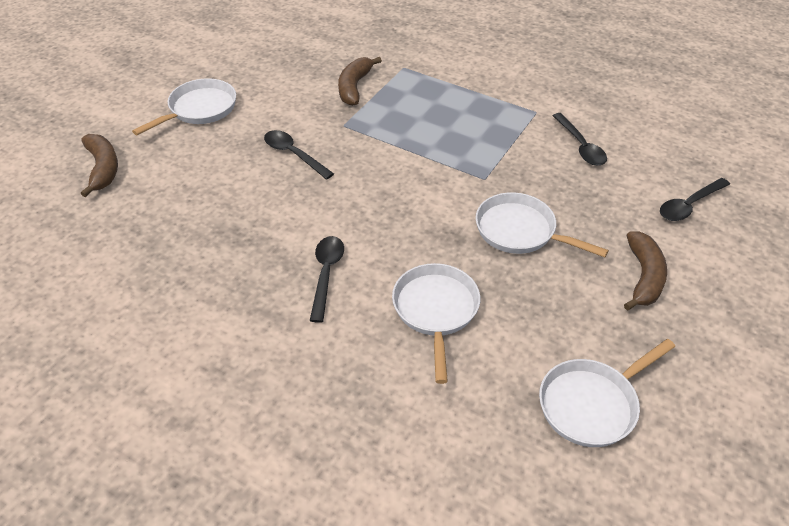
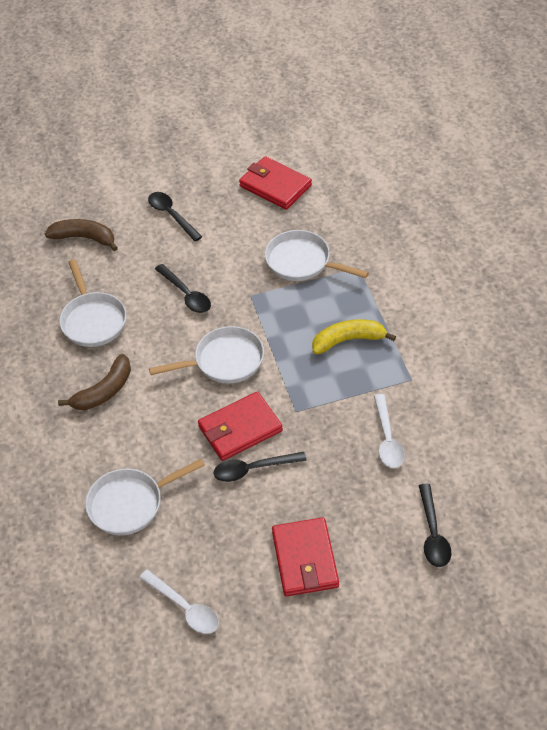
brown banana: [80,134,118,197] [338,57,382,106] [624,231,667,311] = 3 -> [45,219,118,251] [58,354,131,410] = 2
red wallet: none = 0 -> [198,391,283,461] [239,156,312,210] [272,517,339,596] = 3
white spoon: none = 0 -> [139,569,219,634] [374,394,405,468] = 2
yellow banana: none = 0 -> [312,319,396,354] = 1

